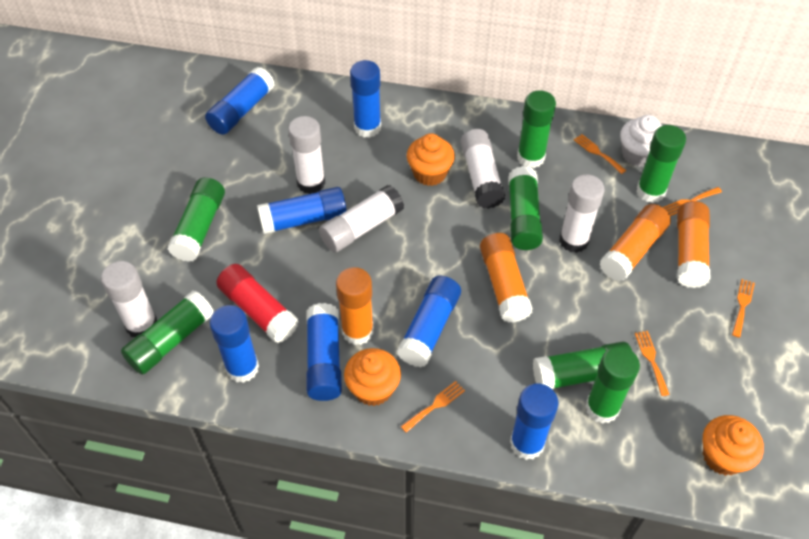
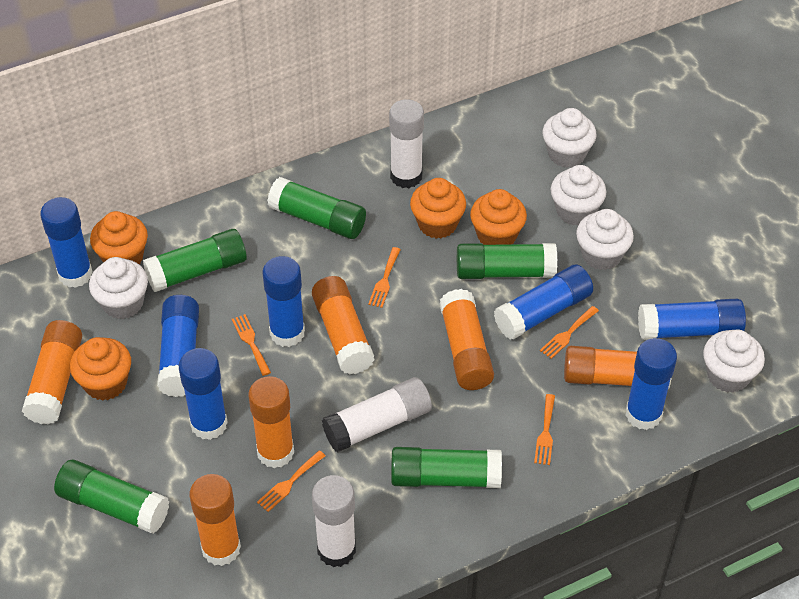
green glue stick: [121,290,214,375] [167,177,225,262] [508,166,543,250] [517,90,556,168] [533,342,632,389] [585,347,640,424] [636,125,686,203] = 7 -> [54,460,169,534] [143,229,247,292] [267,177,366,239] [391,447,502,488] [457,243,557,279] = 5
orange cupcake: [344,348,401,406] [407,133,455,186] [703,415,764,476] = 3 -> [70,337,131,401] [90,211,148,264] [410,178,466,239] [470,189,527,245] = 4
orange glue stick: [336,267,374,345] [480,233,533,323] [600,204,671,281] [677,201,710,288] = 4 -> [22,320,82,424] [190,474,241,566] [248,376,294,468] [312,276,375,375] [439,289,494,390] [564,346,672,390] = 6
red glue stick: [216,264,299,343] = 1 -> none = 0
white cupcake: [620,115,662,167] = 1 -> [89,257,148,319] [543,108,596,168] [551,165,606,226] [576,209,634,270] [703,329,765,393] = 5
white glue stick: [101,261,157,337] [288,116,325,194] [319,185,404,252] [461,129,505,209] [559,174,605,253] = 5 -> [312,475,356,567] [322,377,432,452] [389,99,424,188] = 3

